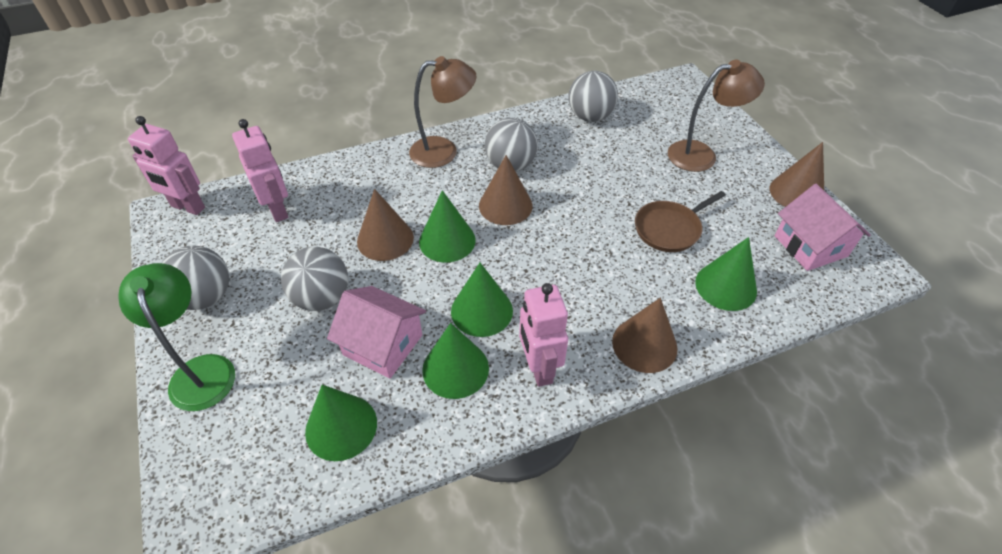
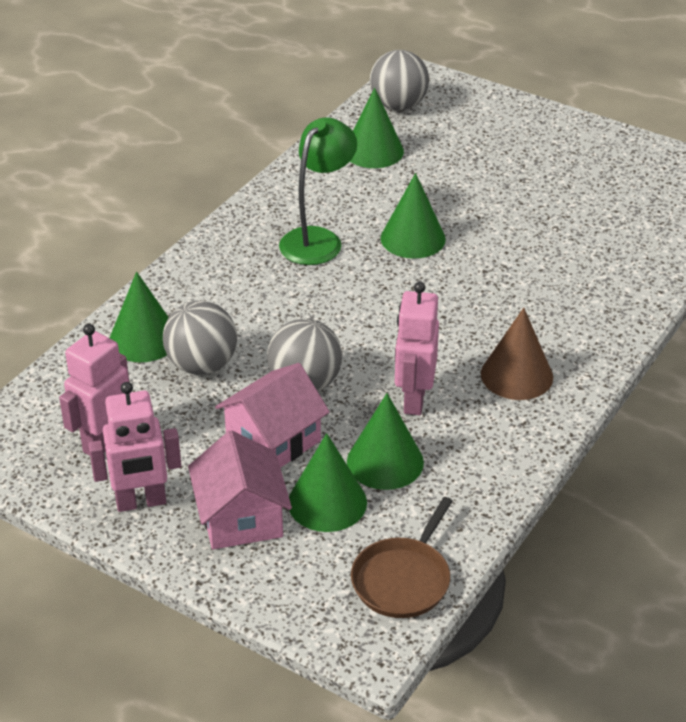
brown cone: [357,189,414,261] [479,155,533,225] [612,298,678,373] [770,142,824,207] = 4 -> [481,308,553,400] = 1
brown lamp: [409,56,476,168] [668,60,765,172] = 2 -> none = 0
grey ball: [162,246,229,310] [281,247,348,311] [485,118,538,171] [569,71,618,122] = 4 -> [163,301,237,375] [267,319,342,391] [369,50,429,110] = 3

